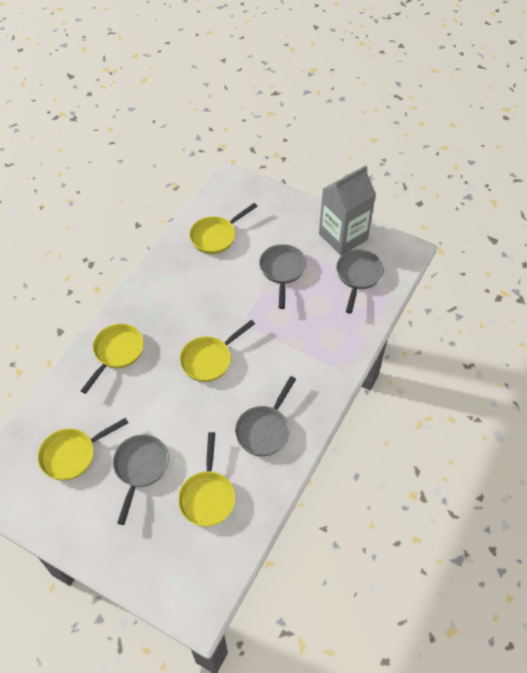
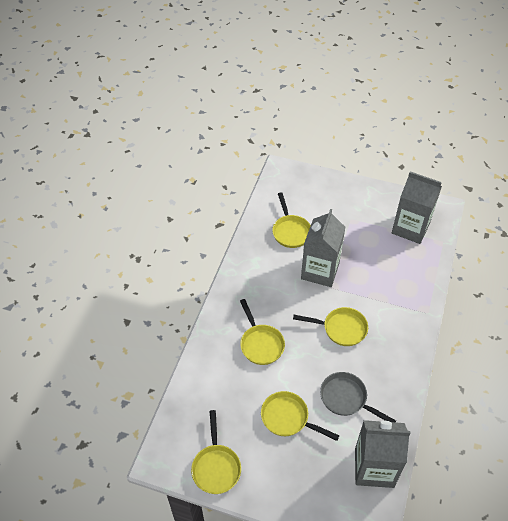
grey carton: [319,165,376,255] = 1 -> [301,209,346,287] [355,420,410,488] [392,171,442,244] = 3
grey pan: [113,434,169,525] [235,376,296,456] [259,244,307,309] [336,250,384,314] = 4 -> [320,372,396,422] = 1

